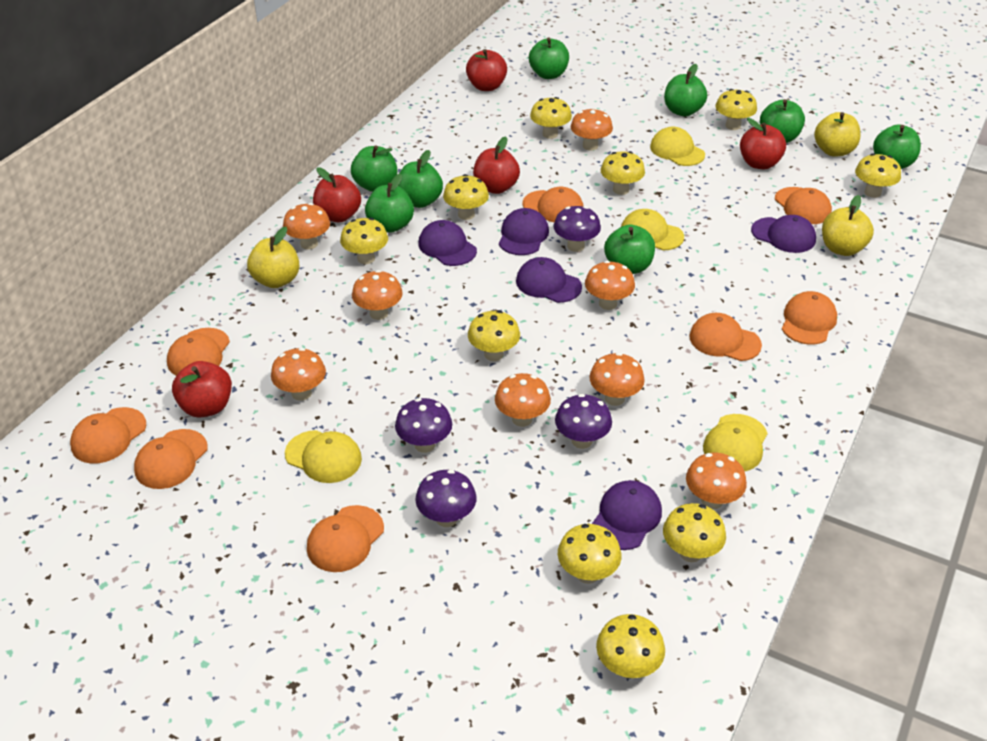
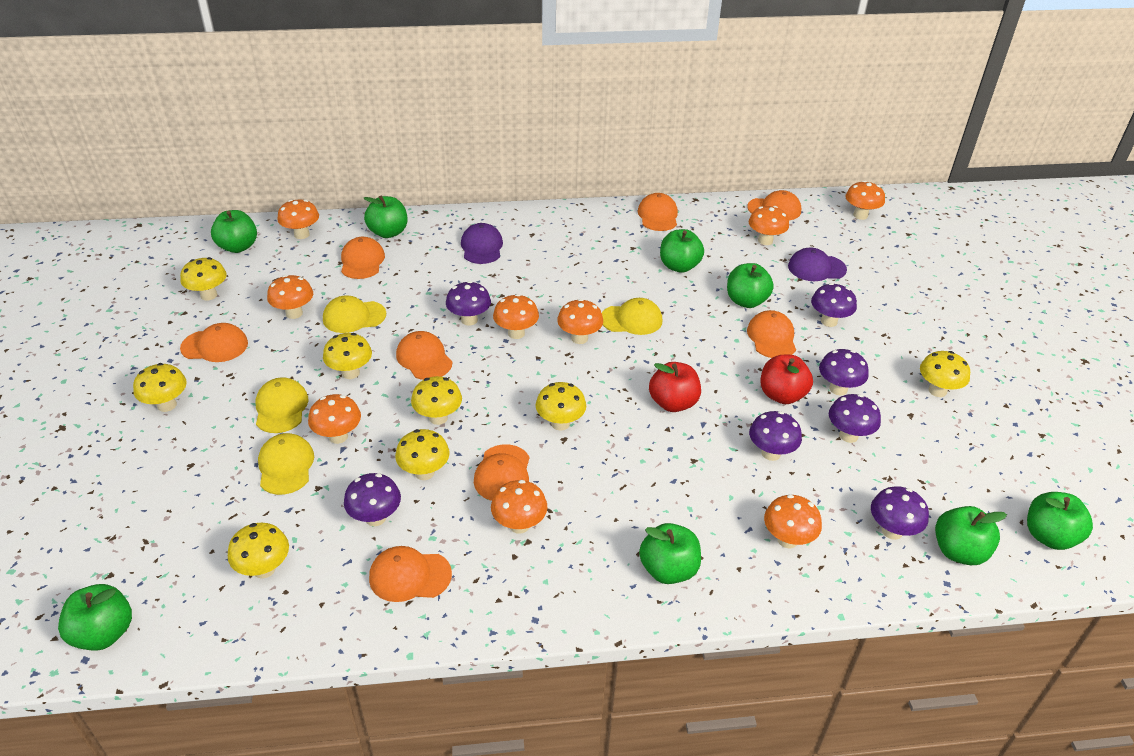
orange mushroom: [271,348,326,401] [283,203,330,249] [352,270,403,320] [495,373,551,427] [571,108,613,151] [585,261,635,310] [589,353,645,406] [686,453,747,509] = 8 -> [267,275,313,319] [277,200,319,239] [308,394,361,444] [491,480,547,534] [493,294,539,339] [557,299,603,344] [749,206,789,245] [764,494,822,548] [845,181,885,220] = 9
purple cap: [418,220,477,266] [499,208,549,255] [516,257,582,303] [592,480,662,550] [751,215,816,253] = 5 -> [461,223,503,264] [788,248,847,281] = 2
purple mushroom: [395,398,452,453] [415,470,477,527] [554,206,601,252] [555,394,612,449] = 4 -> [344,473,401,526] [446,281,491,326] [749,411,802,461] [811,283,857,327] [819,349,869,395] [829,394,881,443] [871,486,929,540] = 7
red apple: [172,361,232,418] [313,167,361,223] [466,49,507,91] [473,136,520,194] [740,118,786,169] = 5 -> [649,362,701,412] [761,355,813,404] = 2
yellow apple: [247,227,300,288] [814,112,861,156] [822,195,874,256] = 3 -> none = 0
yellow mushroom: [340,218,388,264] [443,174,489,220] [468,310,520,361] [530,97,572,139] [558,524,621,584] [596,614,665,678] [601,151,645,195] [663,503,726,562] [715,89,757,130] [855,153,901,198] = 10 -> [133,363,187,412] [180,257,227,301] [228,523,289,579] [323,333,372,379] [395,429,450,480] [411,376,462,425] [536,382,586,431] [920,351,970,397] = 8

